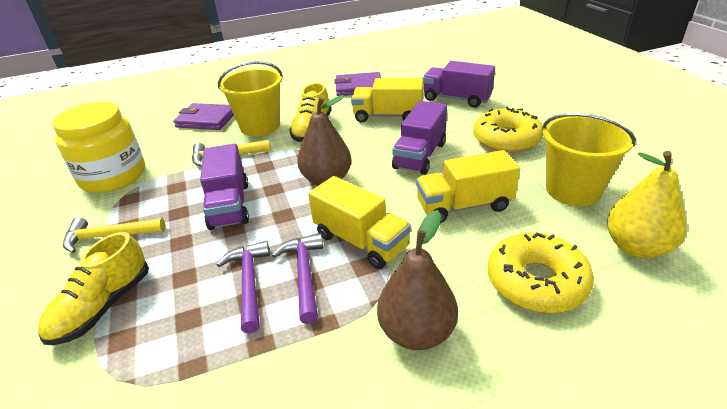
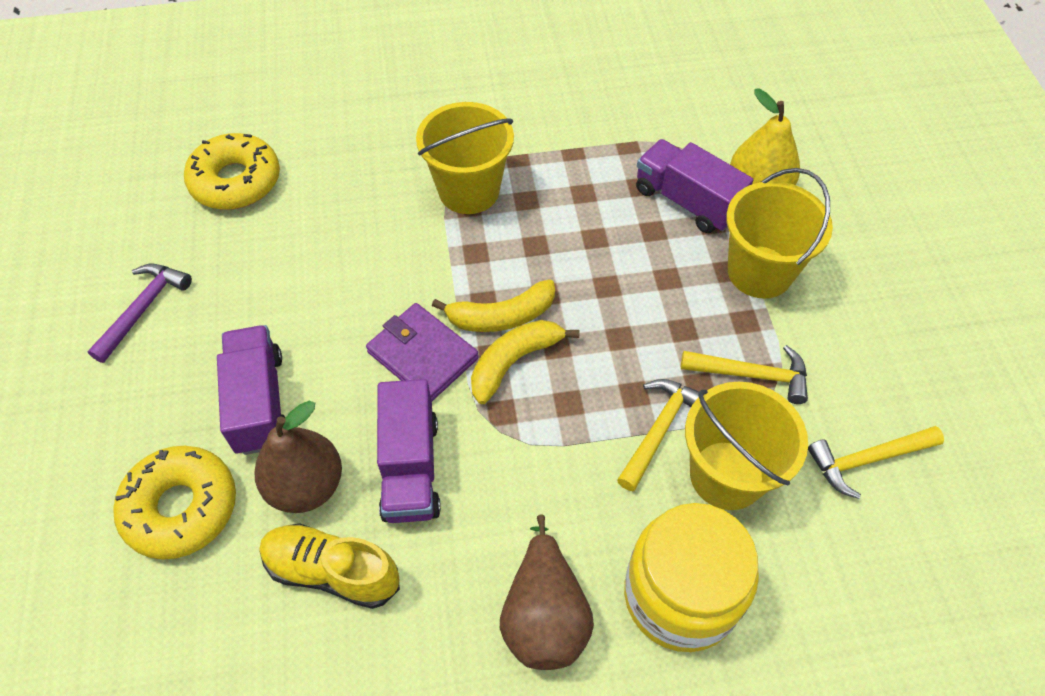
purple hammer: [217,241,270,333] [272,233,323,324] = 2 -> [87,264,192,363] = 1
purple wallet: [173,103,234,130] [334,72,381,96] = 2 -> [366,303,479,401] = 1
yellow banana: none = 0 -> [432,279,555,332] [471,320,579,404] = 2
yellow bucket: [218,61,283,136] [542,113,636,206] = 2 -> [416,102,514,214] [685,382,808,510] [726,168,833,299] = 3
yellow hammer: [63,217,165,253] [192,140,271,167] = 2 -> [617,379,699,491] [681,345,808,404] [808,426,944,499] = 3
yellow shoe: [38,232,149,345] [289,83,331,142] = 2 -> [259,524,400,609] = 1
yellow truck: [308,176,411,269] [351,78,423,122] [416,150,520,223] = 3 -> none = 0

